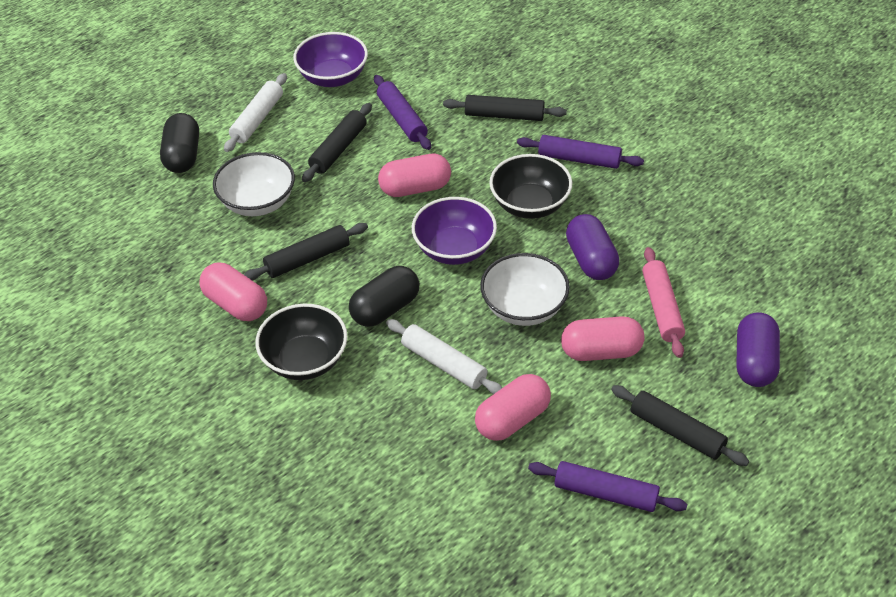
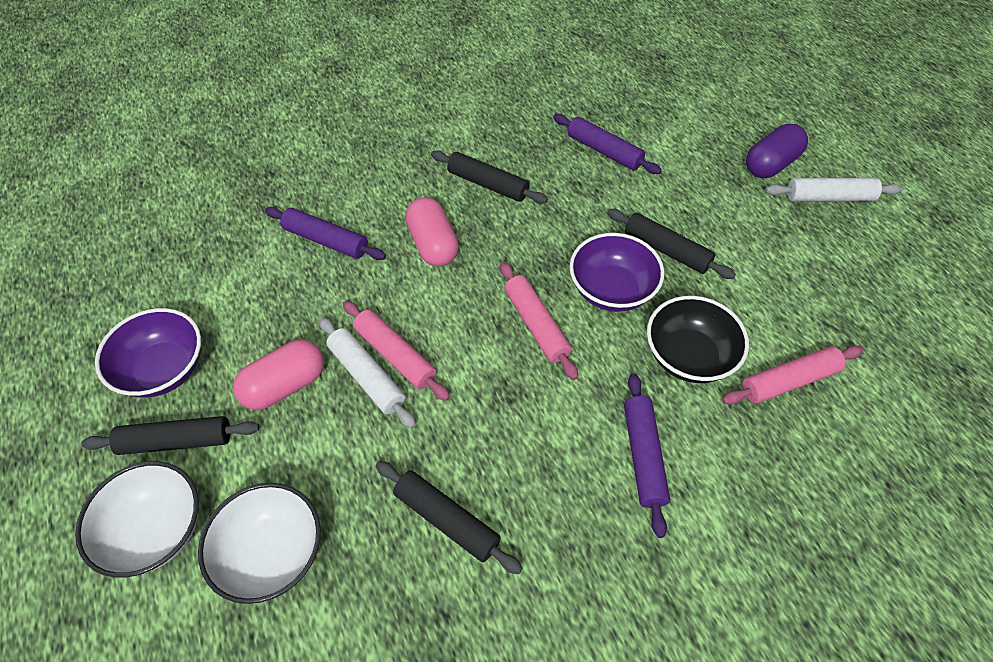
black bowl: [255,304,347,380] [489,154,572,219] = 2 -> [647,296,749,383] = 1
black capsule: [160,113,199,173] [349,266,420,327] = 2 -> none = 0
pink capsule: [199,263,267,321] [378,154,451,197] [475,374,551,441] [561,316,645,361] = 4 -> [233,340,324,410] [405,197,459,266] = 2
pink rolling pin: [642,247,685,358] = 1 -> [343,301,450,401] [500,262,578,380] [722,346,863,405] = 3
purple capsule: [566,214,619,280] [736,312,780,387] = 2 -> [746,124,808,178] = 1

